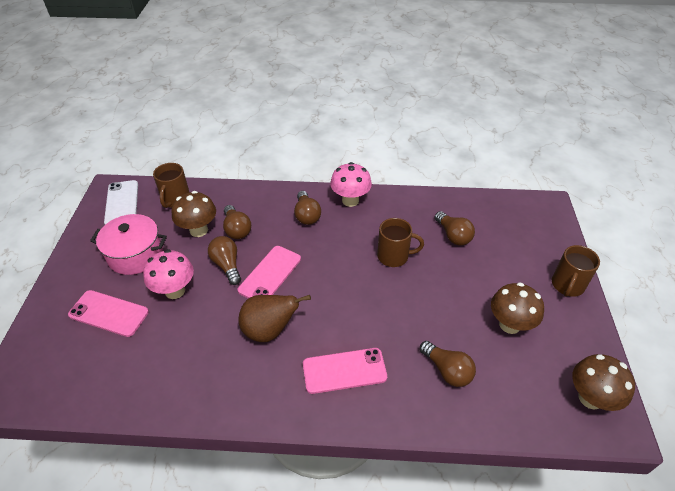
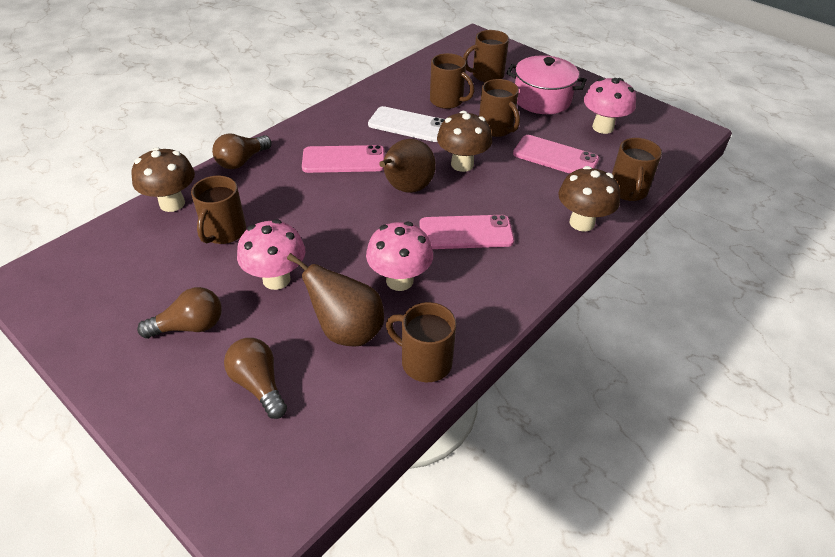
brown light bulb: [208,236,241,285] [223,205,251,239] [294,191,321,225] [420,341,476,387] [435,211,475,246] = 5 -> [137,287,222,338] [212,134,271,169] [224,338,287,419] = 3
brown mug: [153,163,190,208] [377,218,424,267] [552,245,600,297] = 3 -> [191,176,246,244] [386,302,456,382] [430,53,474,109] [463,30,509,82] [479,79,520,137] [612,138,662,201] = 6
brown pear: [238,295,311,342] = 1 -> [287,253,384,346] [379,139,436,193] = 2
pink mushroom: [143,249,194,299] [330,162,372,207] = 2 -> [237,219,305,290] [366,222,433,291] [584,78,636,134] = 3

